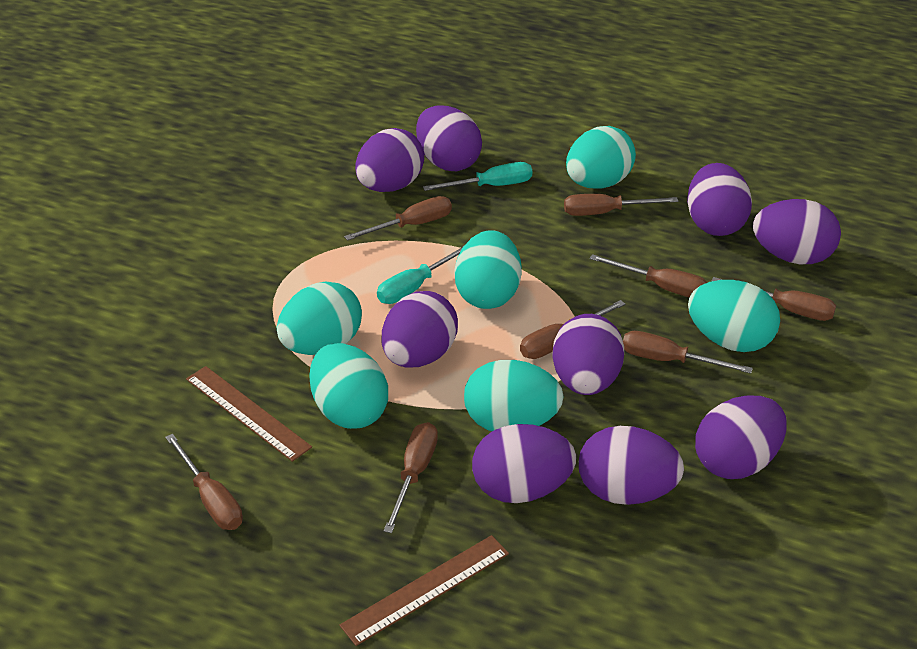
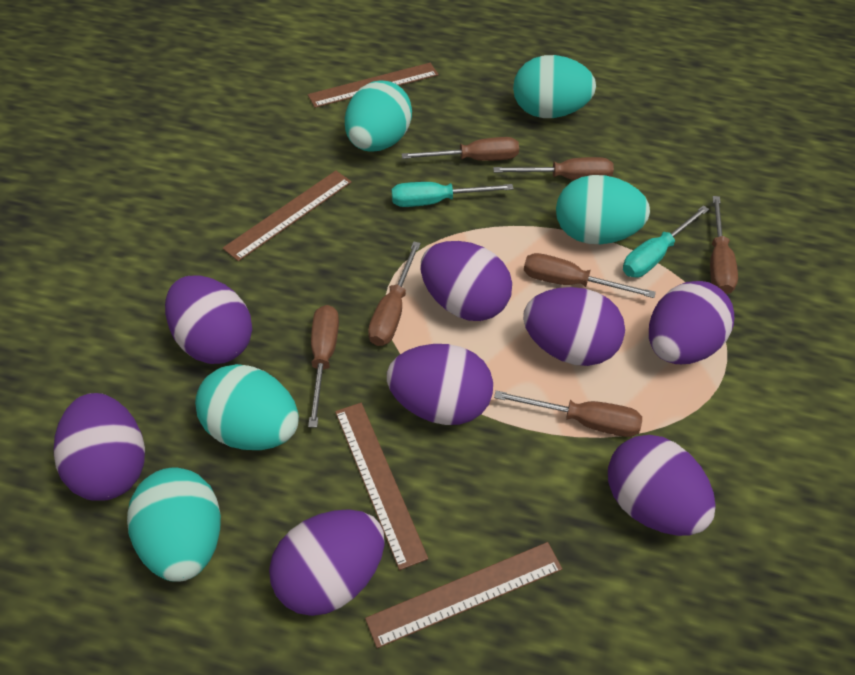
brown ruler: [186,366,312,462] [339,535,509,646] = 2 -> [223,171,352,261] [308,63,439,108] [335,403,428,570] [365,542,562,648] = 4
brown screwdriver: [165,434,243,530] [344,196,452,241] [384,422,438,533] [520,300,625,359] [564,194,678,216] [590,254,707,297] [623,331,753,374] [712,277,836,321] = 8 -> [308,305,339,428] [368,241,421,346] [401,137,519,161] [493,157,614,180] [494,391,642,437] [524,253,656,298] [710,196,738,294] = 7
purple egg: [355,128,424,192] [382,291,458,368] [416,105,482,171] [472,424,576,503] [552,314,624,395] [579,426,684,505] [687,163,752,236] [695,396,787,479] [753,199,841,264] = 9 -> [54,393,145,501] [165,275,252,364] [269,509,385,616] [387,344,493,425] [420,241,512,321] [523,287,625,366] [608,435,716,536] [649,281,734,364] = 8
turquoise egg: [277,281,362,355] [310,343,388,429] [454,230,522,309] [464,360,564,431] [566,126,636,189] [688,280,780,352] = 6 -> [127,468,221,582] [195,364,299,450] [345,81,412,151] [513,55,596,118] [556,175,650,244] = 5

